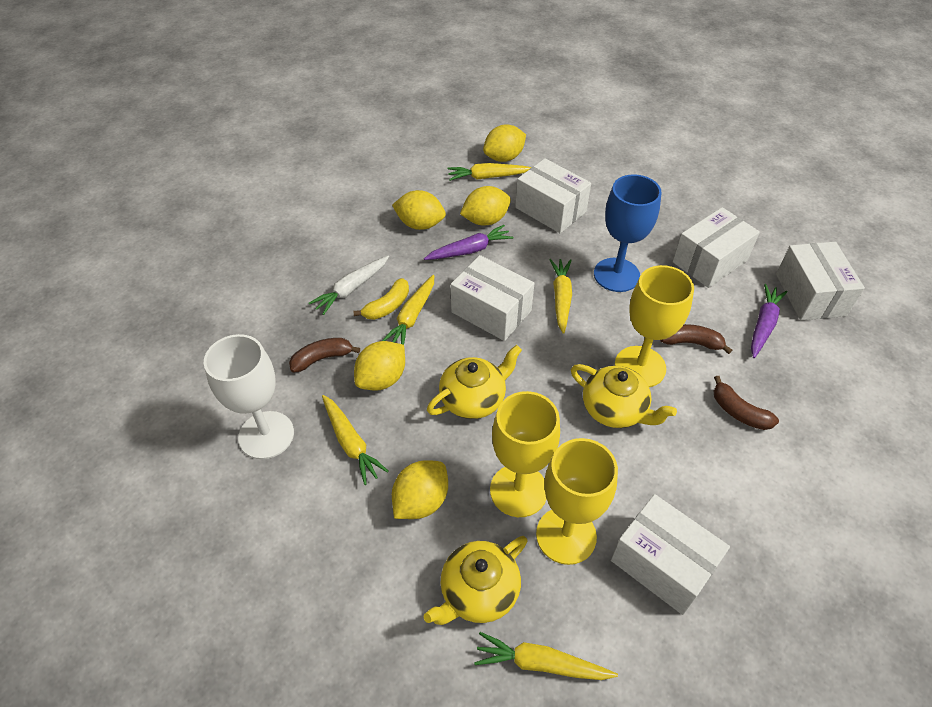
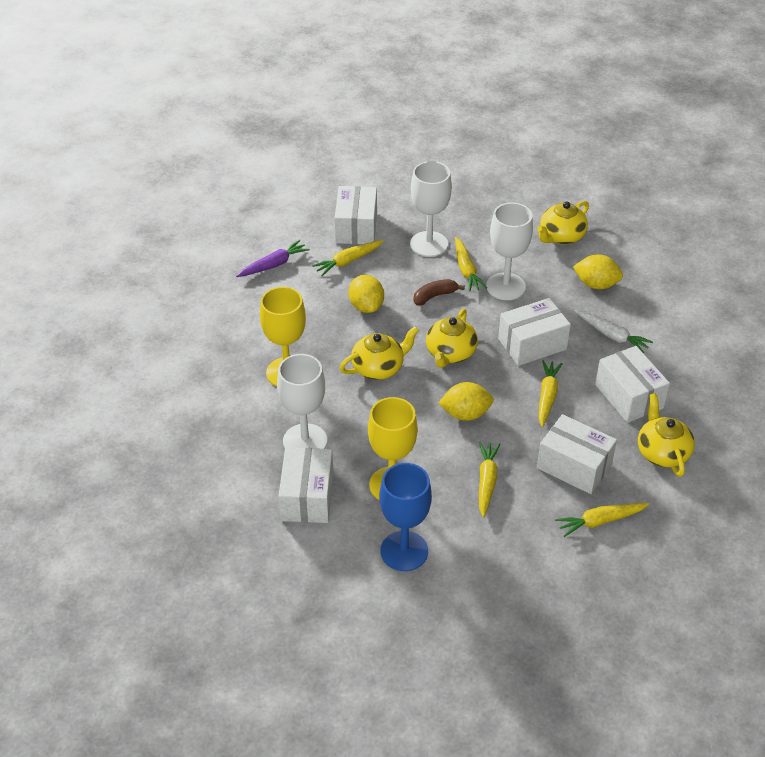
brown banana: [289,338,360,373] [660,324,732,354] [713,376,779,430] = 3 -> [414,279,465,305] = 1
purple carrot: [424,225,514,260] [751,284,788,358] = 2 -> [236,240,310,277] = 1
white goblet: [204,334,294,459] = 1 -> [277,354,327,449] [410,161,452,257] [486,203,533,300] = 3
yellow banana: [353,278,409,320] = 1 -> none = 0
yellow goblet: [490,391,560,517] [536,438,618,565] [615,265,694,387] = 3 -> [260,287,306,387] [368,397,418,500] = 2
yellow lemon: [354,341,405,391] [392,190,446,230] [392,460,448,519] [460,186,511,226] [483,124,526,162] = 5 -> [349,275,384,313] [438,382,494,421] [573,254,623,289] = 3
yellow teapot: [424,536,528,625] [427,345,522,419] [571,364,677,428] = 3 -> [339,326,419,380] [426,309,478,368] [537,201,589,244] [638,393,695,477] = 4

